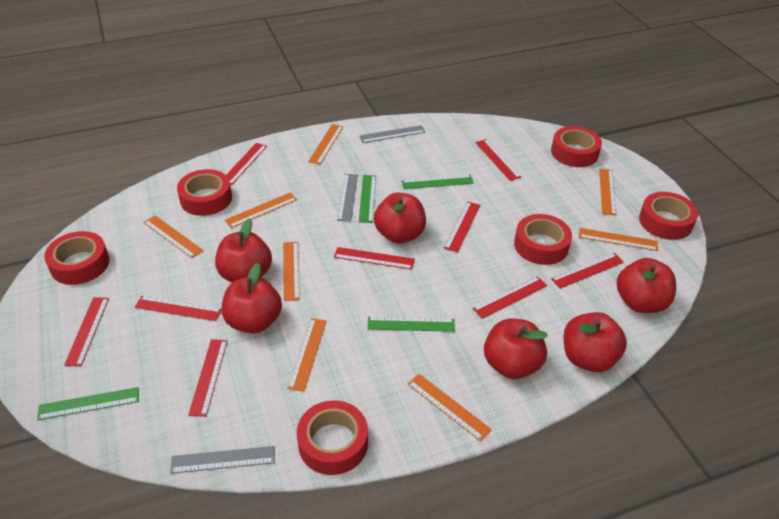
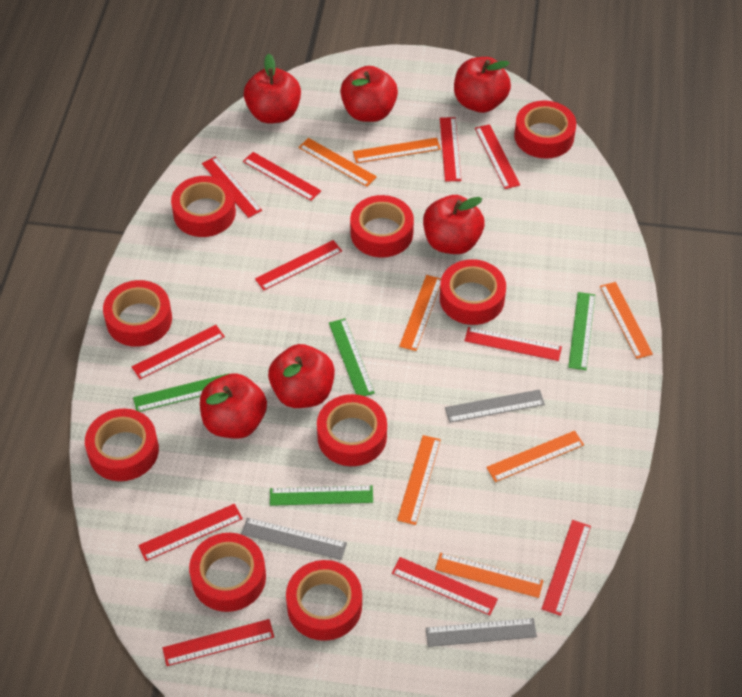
orange ruler: [143,216,204,258] [225,193,297,228] [283,242,300,301] [287,318,326,392] [308,124,343,164] [408,374,492,441] [579,228,658,251] [599,169,616,216] = 8 -> [299,138,377,187] [353,138,441,163] [397,435,441,525] [399,275,441,351] [435,553,543,598] [486,431,584,482] [600,282,653,359] = 7
red ruler: [64,297,109,367] [135,296,222,321] [188,339,228,417] [226,143,267,185] [334,247,415,270] [444,201,480,253] [473,276,547,319] [475,139,521,181] [551,253,624,289] = 9 -> [132,325,225,379] [138,504,243,561] [163,619,274,666] [202,157,262,218] [243,152,321,201] [255,240,342,290] [392,557,498,615] [440,117,461,182] [464,327,562,361] [475,124,520,189] [542,520,591,616] = 11
red tape: [44,231,109,285] [177,169,232,216] [297,400,368,475] [514,214,572,265] [551,126,602,167] [639,192,698,240] = 6 -> [85,408,159,481] [103,280,172,347] [171,176,236,237] [189,533,266,612] [286,560,362,641] [317,394,387,466] [350,195,414,258] [440,259,506,325] [514,101,576,158] = 9

